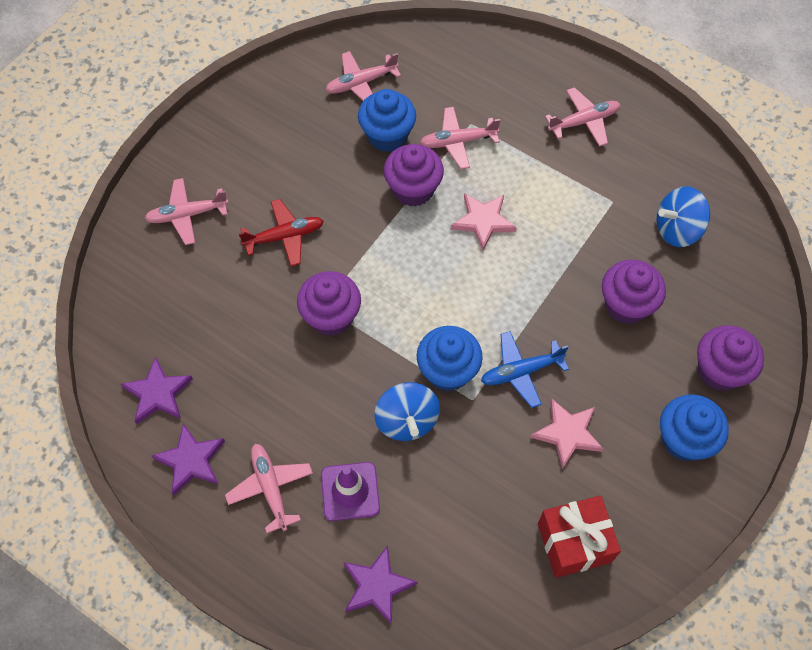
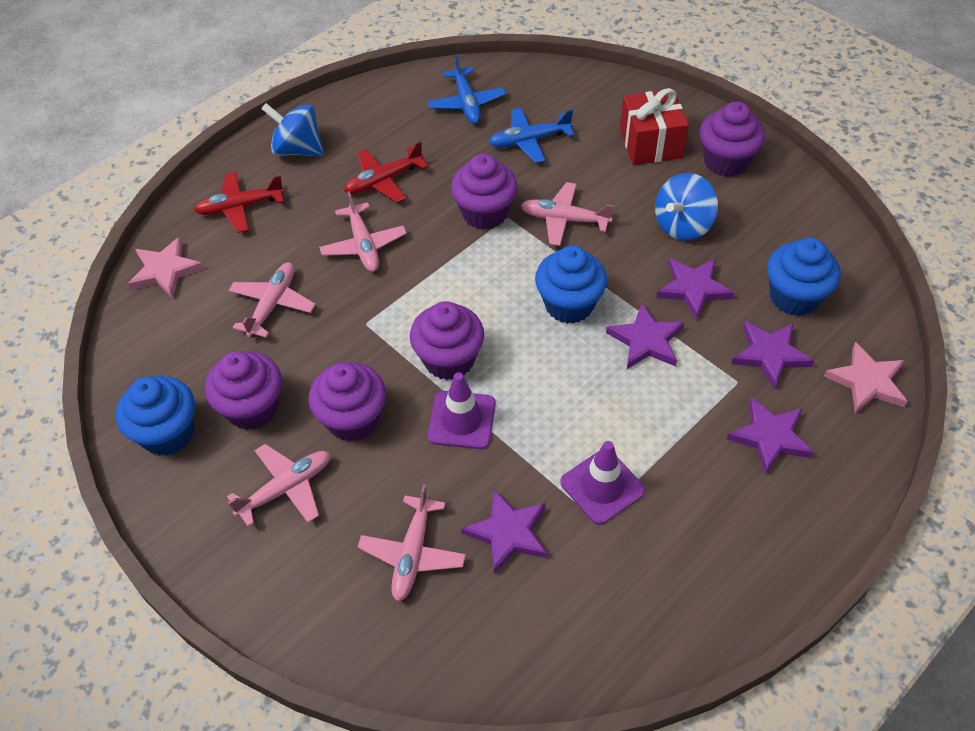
blue plane: [481,331,569,408] = 1 -> [428,55,506,124] [489,108,574,163] = 2
purple cupcake: [297,271,361,336] [384,144,444,207] [602,260,666,324] [697,325,764,391] = 4 -> [205,351,282,430] [309,362,386,442] [410,301,484,380] [451,154,518,230] [700,101,765,177] = 5
purple star: [121,357,193,424] [152,423,225,495] [343,545,418,625] = 3 -> [461,489,547,574] [606,303,685,369] [656,258,734,320] [727,397,815,474] [731,321,814,389] = 5
purple traffic cone: [321,462,380,521] = 1 -> [428,372,496,449] [560,441,645,525] = 2
red plane: [238,199,324,266] = 1 -> [194,172,285,233] [344,141,428,203] = 2

